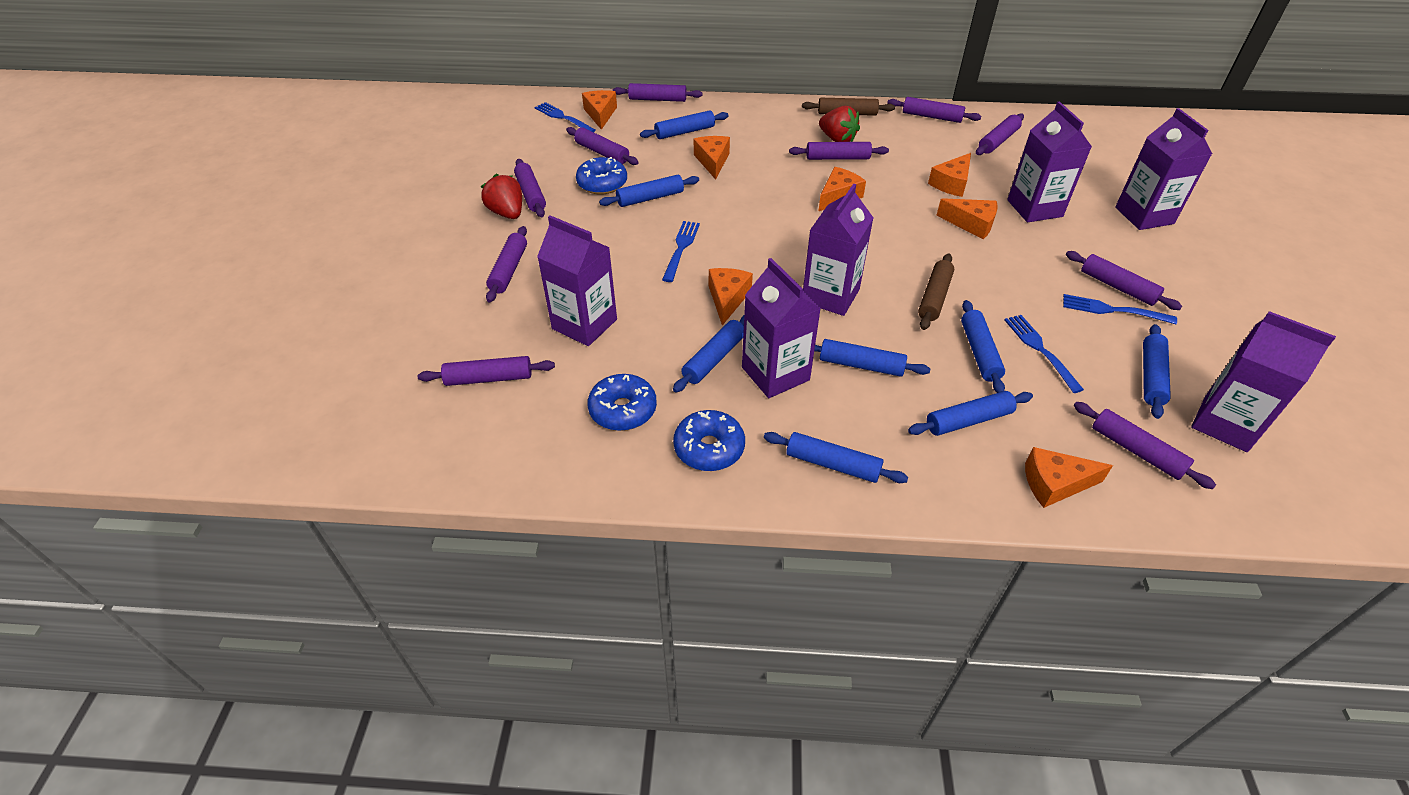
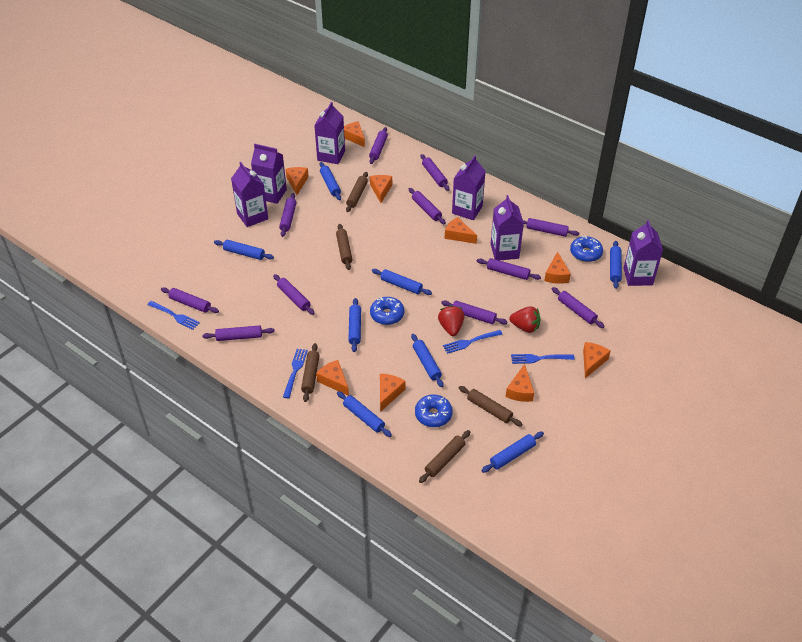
brown rolling pin: [802,98,895,116] [918,253,954,330] = 2 -> [301,343,320,402] [336,224,352,270] [346,172,368,212] [419,430,470,483] [459,386,522,426] = 5
orange cheese: [582,90,617,130] [694,136,730,180] [709,268,753,326] [819,167,866,211] [928,153,971,197] [936,198,998,239] [1025,447,1113,508] = 7 -> [286,167,309,195] [316,360,349,396] [344,121,365,147] [370,175,392,203] [380,374,406,412] [445,217,477,244] [506,364,534,402] [544,251,571,284] [583,342,611,378] = 9
purple rolling pin: [418,356,555,386] [486,226,527,302] [514,159,546,217] [566,127,639,165] [613,83,702,102] [789,142,889,160] [887,97,981,123] [976,113,1024,155] [1066,251,1182,310] [1074,402,1216,489] = 10 -> [161,287,219,313] [203,325,275,341] [273,274,315,315] [279,193,297,237] [369,127,388,164] [409,188,446,224] [420,154,450,191] [441,301,507,324] [477,258,541,280] [523,218,579,237] [552,287,605,328] = 11

